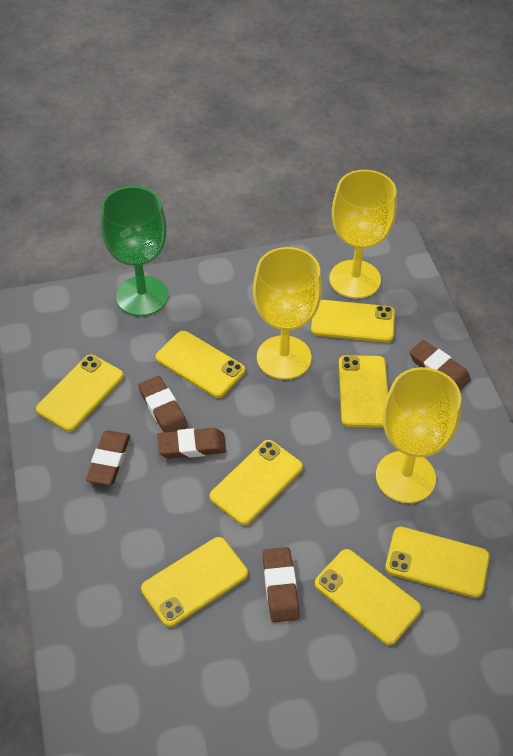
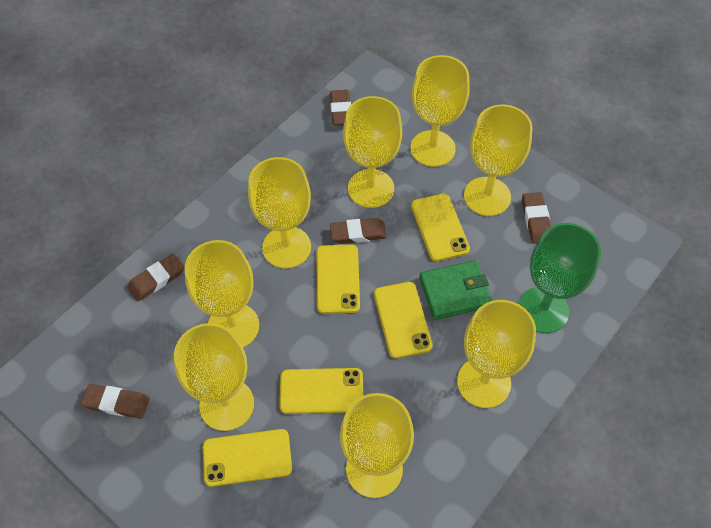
green wallet: none = 0 -> [419,260,493,320] = 1
yellow goblet: [253,247,322,380] [329,170,397,299] [376,367,461,503] = 3 -> [174,323,254,431] [185,240,259,348] [248,157,311,269] [340,393,414,498] [343,96,402,208] [410,55,469,167] [457,300,536,408] [464,104,533,216] = 8
yellow phone: [36,355,124,432] [141,537,248,627] [155,331,245,398] [210,440,303,525] [311,300,395,343] [315,549,421,645] [339,355,388,428] [385,527,490,598] = 8 -> [203,429,292,487] [280,368,363,414] [316,245,360,314] [374,282,433,359] [411,194,470,262] = 5

